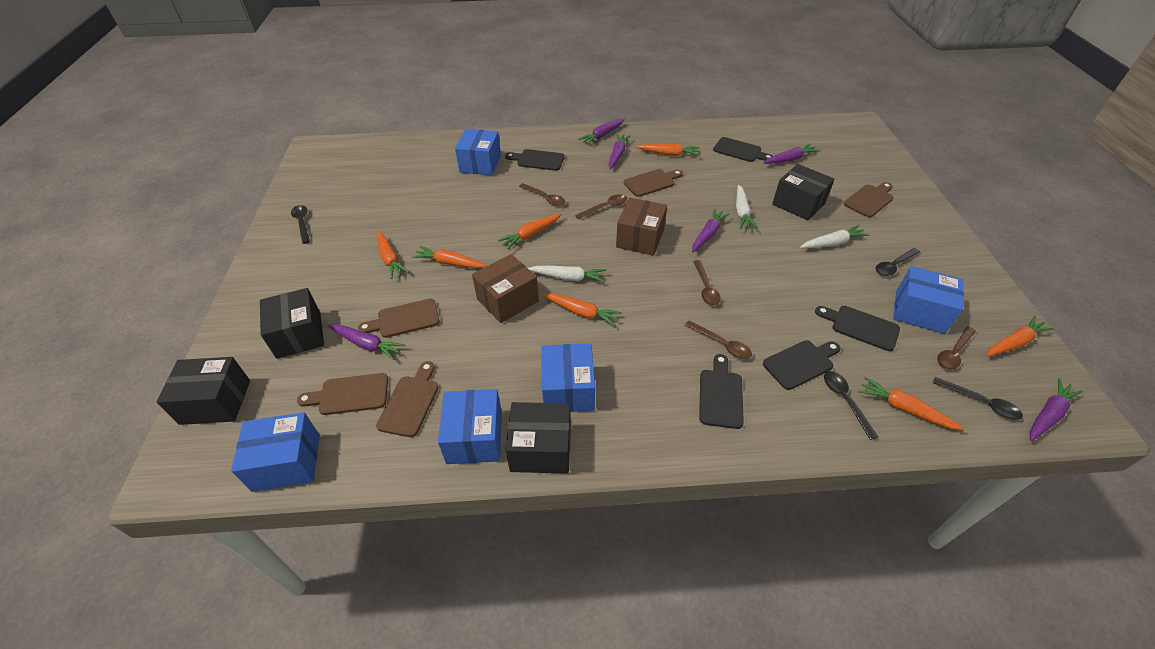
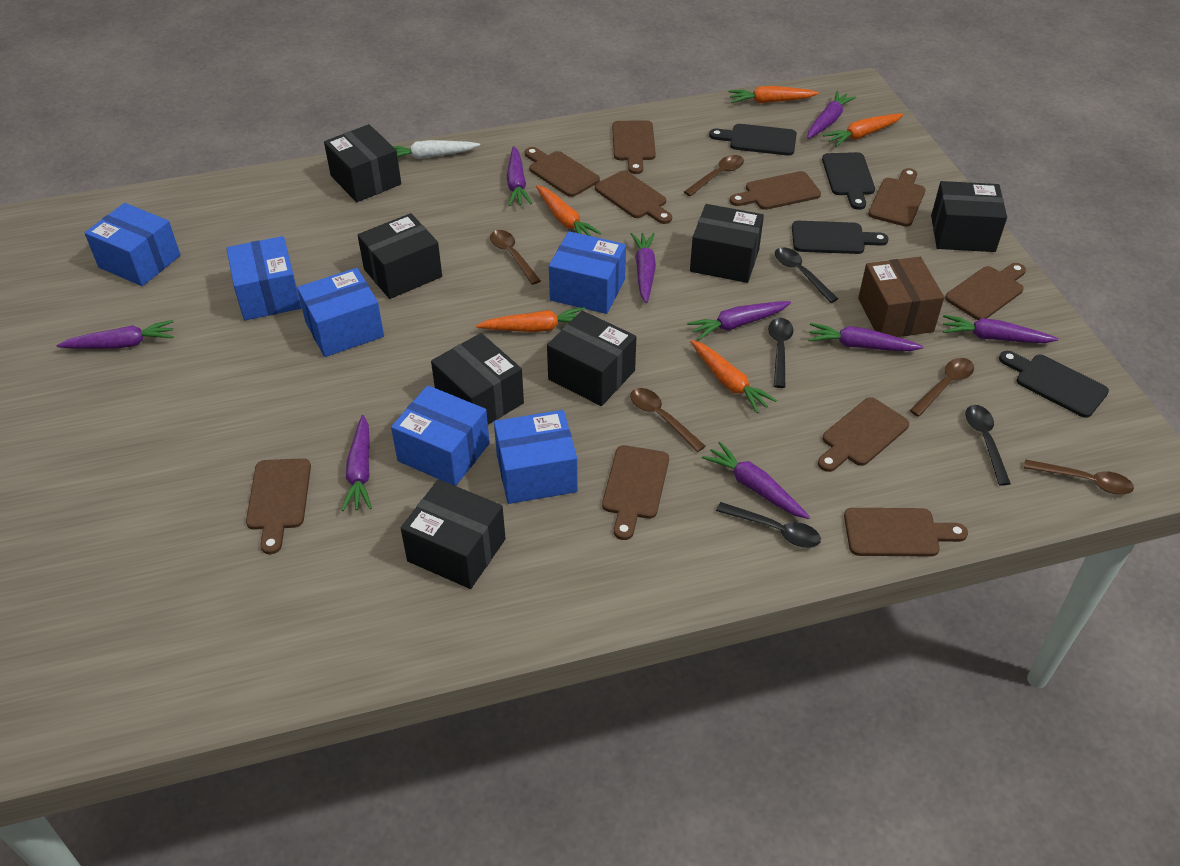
black box: [157,357,250,425] [260,288,324,359] [505,402,571,474] [772,164,835,220] = 4 -> [324,124,401,202] [358,213,442,299] [401,479,506,589] [431,333,524,424] [547,311,636,406] [690,204,764,283] [931,181,1007,252] = 7
black cutting board: [505,149,565,171] [699,354,744,429] [713,137,772,162] [763,340,841,390] [815,306,900,351] = 5 -> [709,124,797,156] [792,221,889,254] [822,152,875,210] [999,351,1109,418] = 4
blue box: [231,412,320,492] [438,389,502,464] [455,129,501,175] [541,343,595,412] [893,266,964,334] = 5 -> [85,203,180,286] [226,236,301,320] [297,268,384,357] [391,385,490,486] [494,410,578,504] [549,231,626,314] = 6
brown box: [472,254,539,323] [616,198,667,256] = 2 -> [858,257,944,337] = 1
brown cutting board: [297,373,388,415] [358,298,440,338] [376,361,439,437] [624,169,683,197] [844,182,894,217] = 5 -> [246,458,311,554] [525,147,600,197] [595,171,672,224] [602,445,669,540] [612,120,656,174] [730,171,821,210] [818,397,909,472] [844,508,968,556] [868,168,926,227] [945,263,1026,320] = 10
orange carrot: [376,231,409,279] [412,246,487,268] [498,213,562,249] [542,293,622,326] [636,144,700,156] [859,377,965,430] [986,316,1054,357] = 7 -> [476,307,585,332] [536,185,601,236] [690,340,777,413] [728,86,819,104] [823,114,903,147] = 5
purple carrot: [328,324,405,360] [578,119,625,145] [609,133,631,169] [692,208,730,253] [764,143,820,164] [1029,378,1083,441] = 6 -> [56,320,174,349] [341,415,372,511] [507,146,532,206] [631,233,656,303] [687,301,791,340] [702,442,810,519] [807,91,856,139] [808,323,924,351] [943,315,1059,343] = 9
white carrot: [528,265,607,283] [736,185,757,229] [800,225,869,248] = 3 -> [393,140,480,159] = 1

